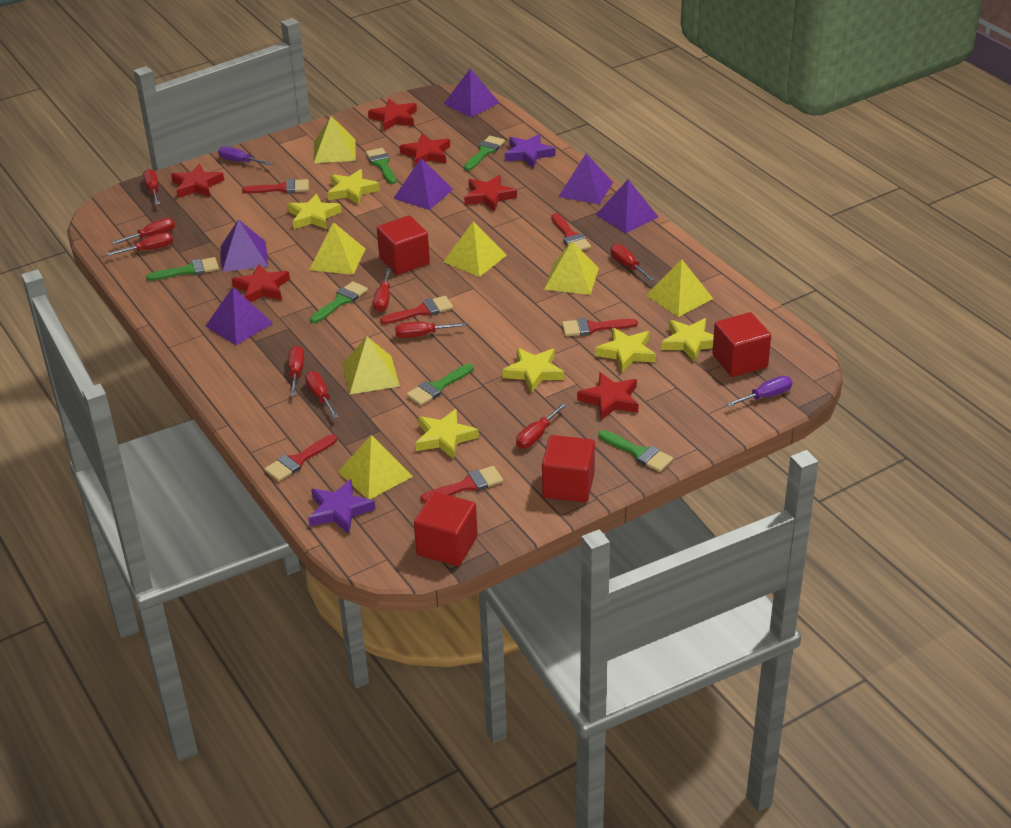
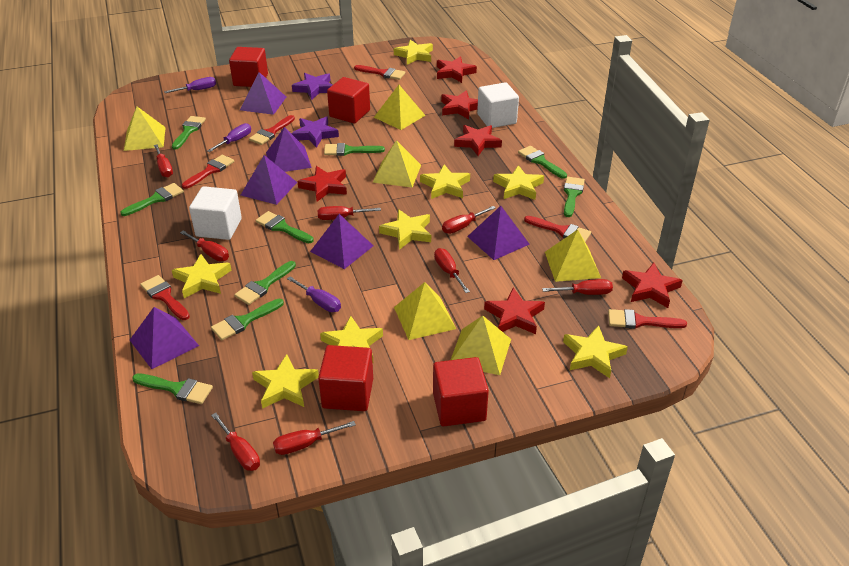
green brush: [146,257,219,281] [310,281,368,323] [366,148,396,184] [406,364,473,406] [464,136,505,171] [598,430,673,472] = 6 -> [120,183,184,216] [132,373,213,404] [172,116,206,150] [211,299,284,340] [234,261,296,305] [255,211,314,243] [324,143,385,156] [518,146,567,179] [564,177,585,217] = 9
purple screwdriver: [218,146,272,165] [726,376,792,407] = 2 -> [164,77,216,93] [207,123,251,152] [287,276,341,312] = 3
red screwdriver: [107,232,173,256] [112,218,175,244] [143,169,160,205] [288,346,304,395] [305,371,339,418] [373,268,391,312] [395,322,466,338] [516,403,567,449] [611,244,654,281] = 9 -> [154,144,173,178] [180,231,229,261] [211,413,260,471] [273,421,356,455] [317,206,381,220] [434,248,470,293] [442,206,496,234] [542,279,613,295] = 8
white cube: none = 0 -> [189,186,242,240] [477,82,519,128] = 2
yellow pyramid: [309,222,366,275] [314,116,356,163] [338,435,413,499] [342,337,400,394] [443,221,507,277] [544,241,599,295] [646,259,713,317] = 7 -> [124,107,166,151] [372,140,421,187] [374,85,426,130] [394,282,456,340] [451,315,511,375] [545,230,601,282] = 6
yellow star: [288,194,342,229] [327,169,380,205] [416,409,479,459] [502,348,564,393] [595,328,656,372] [661,318,714,362] = 6 -> [172,254,232,298] [252,354,319,409] [320,315,383,363] [379,209,431,250] [394,40,433,65] [420,164,470,199] [493,165,544,200] [563,325,628,378] = 8

